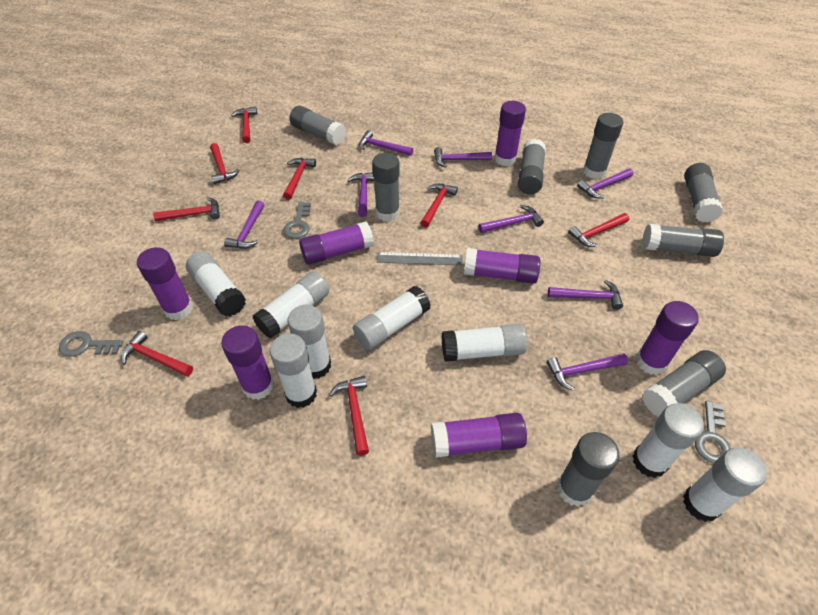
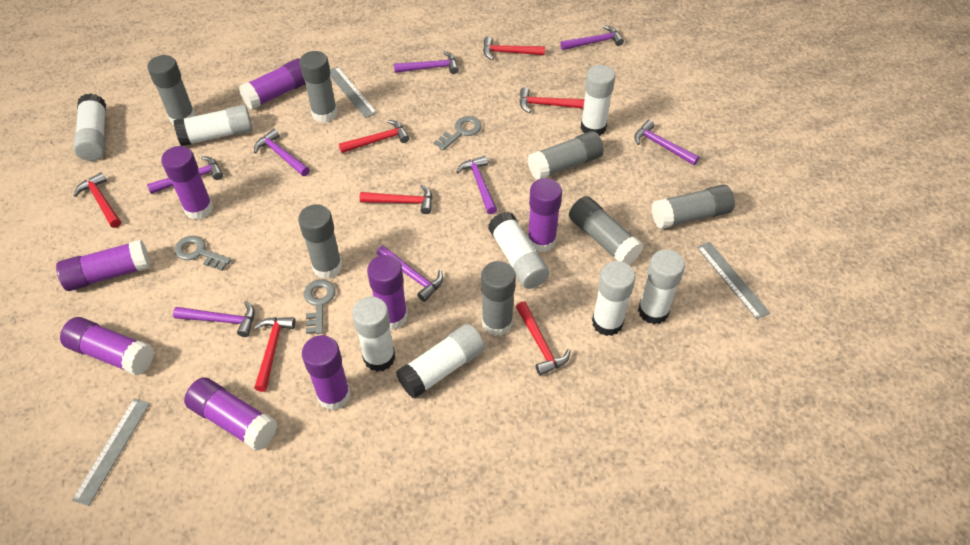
grey glue stick: [290,106,346,146] [372,153,400,222] [518,139,546,195] [557,432,620,506] [583,113,623,179] [642,224,724,257] [642,350,726,417] [684,163,723,223] = 8 -> [147,55,196,125] [298,204,342,279] [300,51,338,122] [481,261,516,336] [527,131,604,180] [569,196,644,265] [652,185,735,229] = 7
grey ruler: [377,252,463,265] = 1 -> [72,399,150,506] [330,66,377,118] [697,242,770,319] = 3
purple glue stick: [137,247,193,320] [221,325,274,400] [299,221,374,265] [431,413,527,458] [464,248,540,284] [494,101,526,166] [636,301,699,375] = 7 -> [56,239,151,291] [60,317,154,376] [161,146,214,220] [184,377,277,451] [239,58,305,110] [302,335,351,410] [367,255,408,330] [527,178,562,252] = 8
red hammer: [121,331,193,377] [153,197,220,221] [210,143,240,184] [231,106,257,143] [283,158,316,200] [329,376,369,456] [421,184,458,228] [568,213,629,247] = 8 -> [73,172,121,228] [254,317,295,392] [339,120,410,153] [360,185,432,214] [483,37,545,60] [516,301,571,376] [520,87,585,113] = 7

